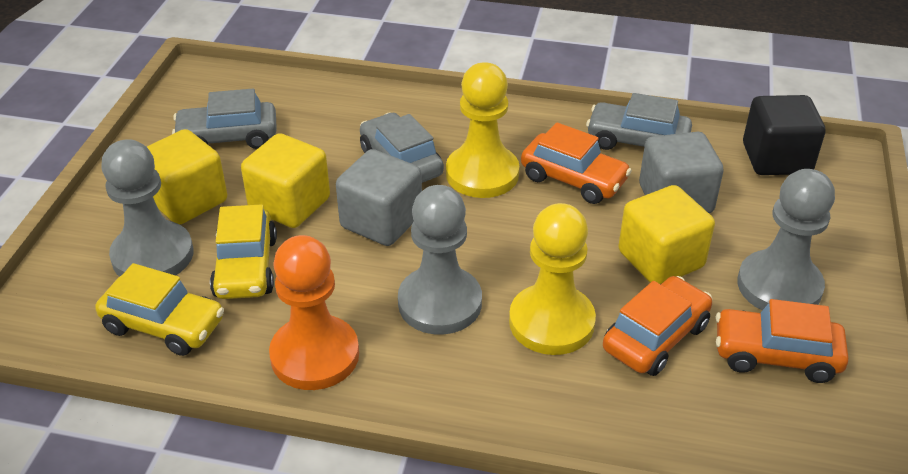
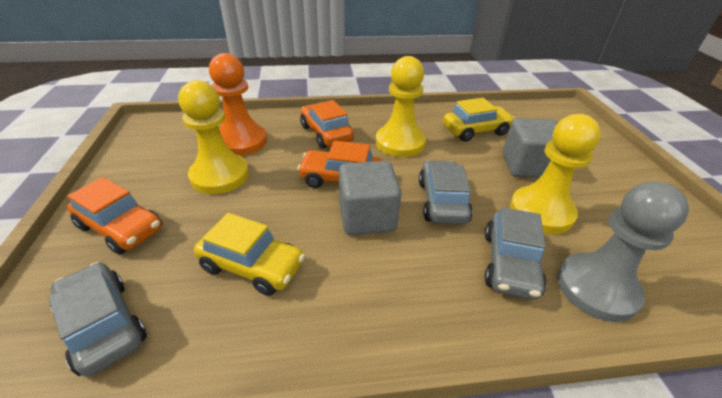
black cube: [743,95,825,175] = 1 -> none = 0
grey pawn: [101,139,193,277] [398,185,482,335] [737,169,835,310] = 3 -> [557,181,689,322] = 1
yellow cube: [147,129,227,224] [241,133,330,228] [618,185,715,284] = 3 -> none = 0
yellow pawn: [446,62,519,198] [509,203,596,355] = 2 -> [178,80,249,194] [376,56,426,157] [510,114,601,234] = 3

